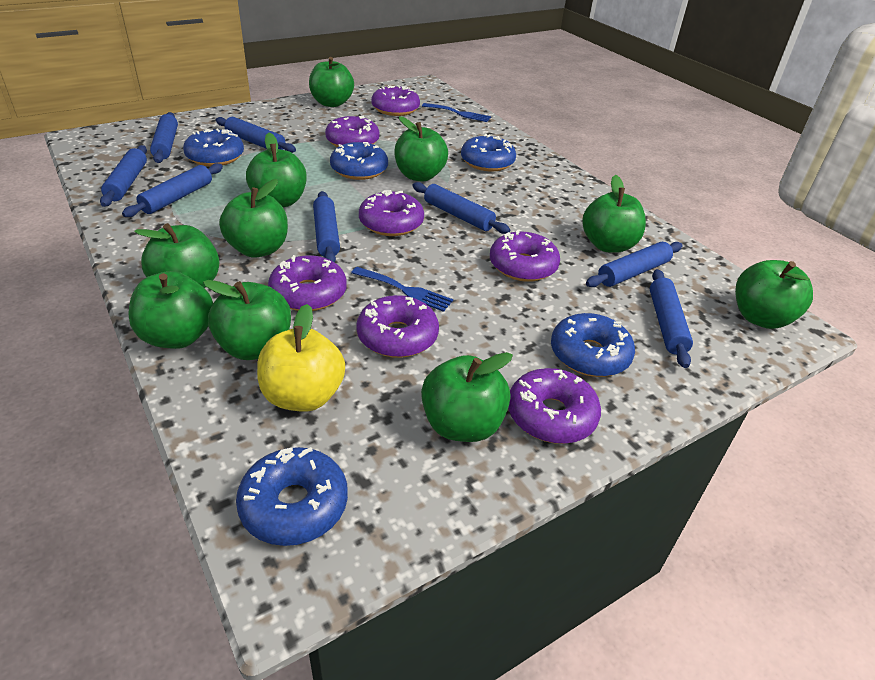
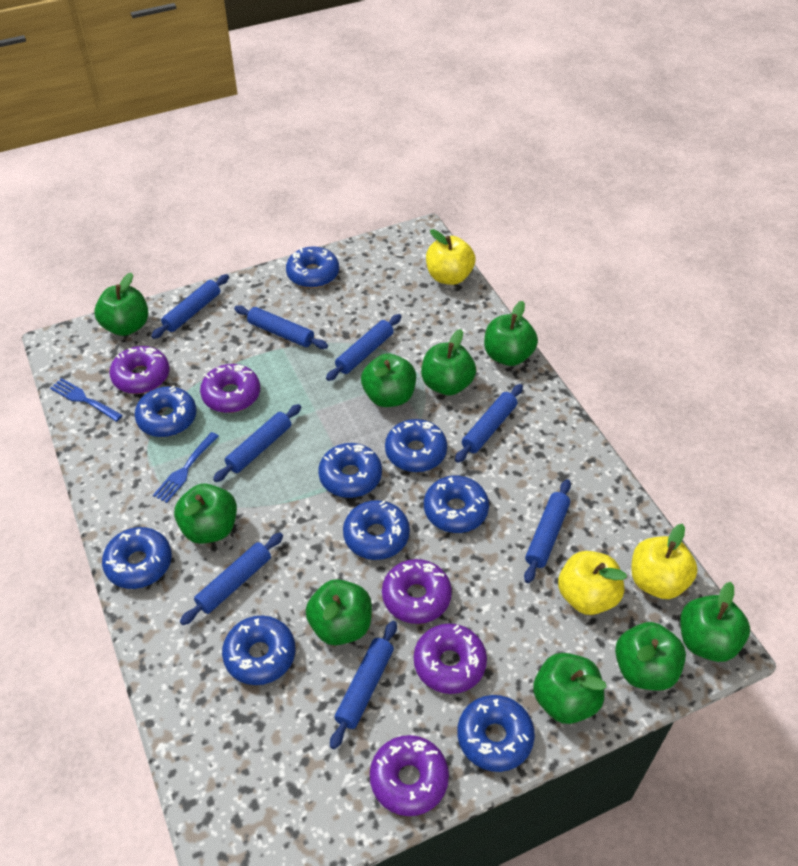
blue donut: [183,128,244,166] [236,447,348,546] [330,142,388,180] [461,134,516,172] [551,313,635,377] = 5 -> [102,527,172,589] [135,386,197,437] [222,616,295,685] [286,246,339,288] [318,443,382,498] [343,500,410,560] [385,419,447,472] [424,476,489,533] [457,695,535,772] = 9
green apple: [128,271,213,349] [134,223,220,288] [203,280,291,360] [219,179,288,258] [246,133,307,207] [309,57,354,107] [394,116,448,181] [421,352,513,442] [582,175,646,253] [735,260,813,329] = 10 -> [94,273,148,336] [174,484,237,544] [306,579,372,645] [361,354,416,407] [421,329,476,395] [484,301,538,366] [533,653,607,724] [615,622,686,690] [680,582,750,662] = 9
purple donut: [268,255,347,311] [325,116,380,147] [356,295,439,358] [359,190,424,236] [371,85,420,116] [490,229,560,282] [508,368,601,444] = 7 -> [110,346,169,394] [200,364,260,413] [370,735,449,816] [382,559,452,624] [414,623,487,694] = 5
yellow apple: [257,304,345,412] = 1 -> [426,229,475,285] [558,551,627,615] [631,524,698,599] = 3

